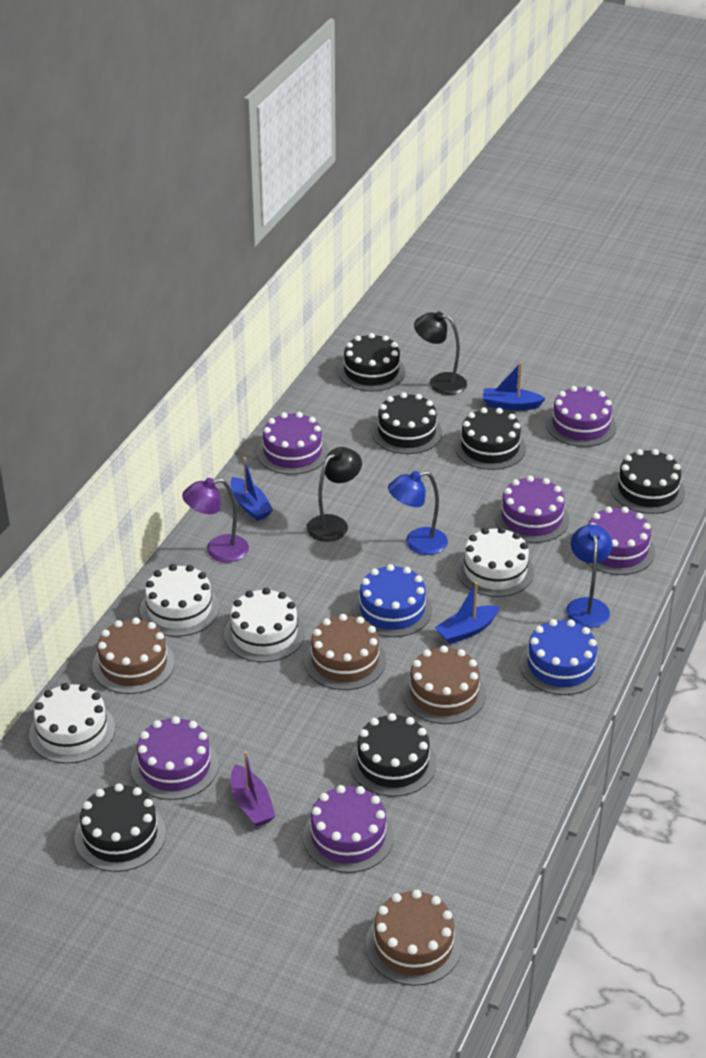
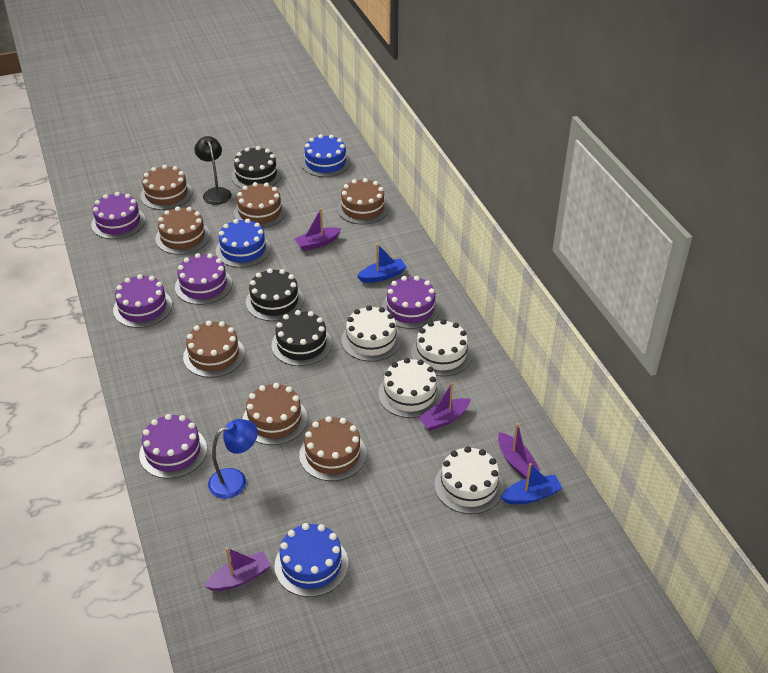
black cake: [75,783,166,872] [338,333,405,391] [350,713,437,797] [372,392,442,454] [455,407,526,470] [611,449,685,514] = 6 -> [231,146,282,188] [246,268,304,321] [271,310,332,366] = 3
black lamp: [307,447,362,542] [414,311,467,395] = 2 -> [194,136,232,205] = 1
blue boat: [230,457,273,521] [435,582,500,644] [483,362,546,410] = 3 -> [357,244,407,283] [501,463,562,504] = 2
blue cake: [353,564,432,637] [520,619,602,695] = 2 -> [216,219,271,268] [275,523,348,597] [301,134,351,177] = 3
blue lamp: [388,471,448,555] [566,524,612,628] = 2 -> [208,419,258,499] = 1
brown cake: [92,617,175,694] [304,614,386,690] [366,889,462,986] [403,645,486,724] = 4 -> [140,165,193,210] [155,206,210,255] [183,321,245,378] [234,182,286,228] [242,383,307,445] [299,416,366,481] [337,178,389,224] = 7
purple boat: [231,751,276,827] = 1 -> [204,547,271,591] [294,208,342,251] [418,382,471,431] [498,423,541,479] = 4
purple cake: [131,716,219,800] [257,412,328,475] [303,785,394,873] [495,476,569,543] [546,386,616,447] [587,507,655,575] = 6 -> [91,192,145,239] [113,274,172,328] [139,414,207,479] [175,253,232,305] [382,276,440,329] = 5
purple lamp: [182,478,249,562] = 1 -> none = 0

